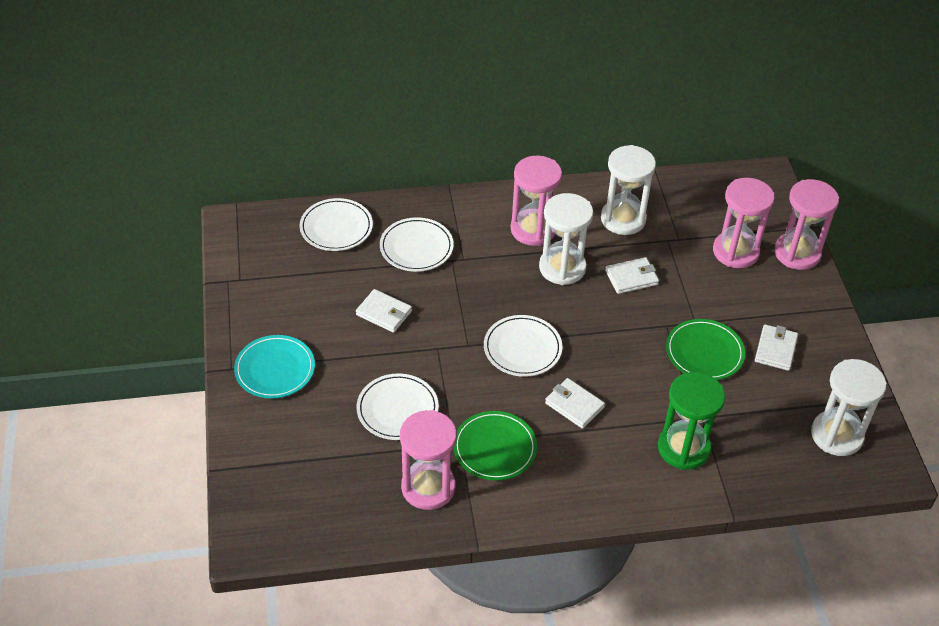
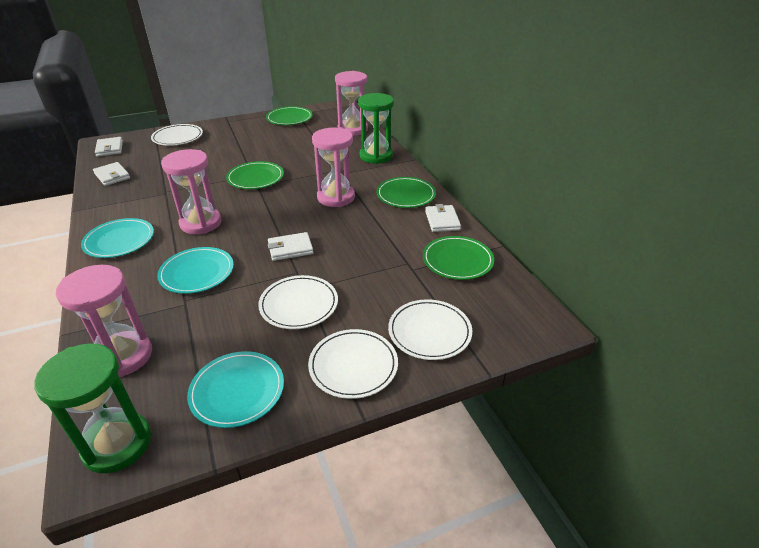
green hourglass: [658,372,725,470] = 1 -> [34,343,151,473] [358,93,394,164] = 2
green plate: [454,411,537,481] [666,319,745,380] = 2 -> [226,161,284,189] [266,106,313,125] [376,177,436,208] [423,236,494,280] = 4
turquoise plate: [234,335,315,399] = 1 -> [81,218,154,258] [157,247,234,294] [187,351,284,428] = 3
white hourglass: [539,193,593,285] [601,145,656,235] [811,359,886,456] = 3 -> none = 0

